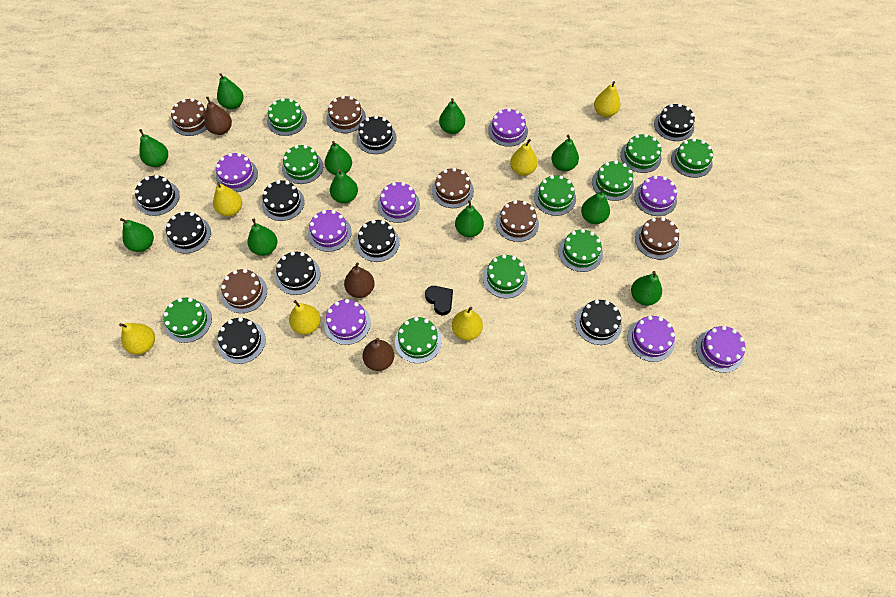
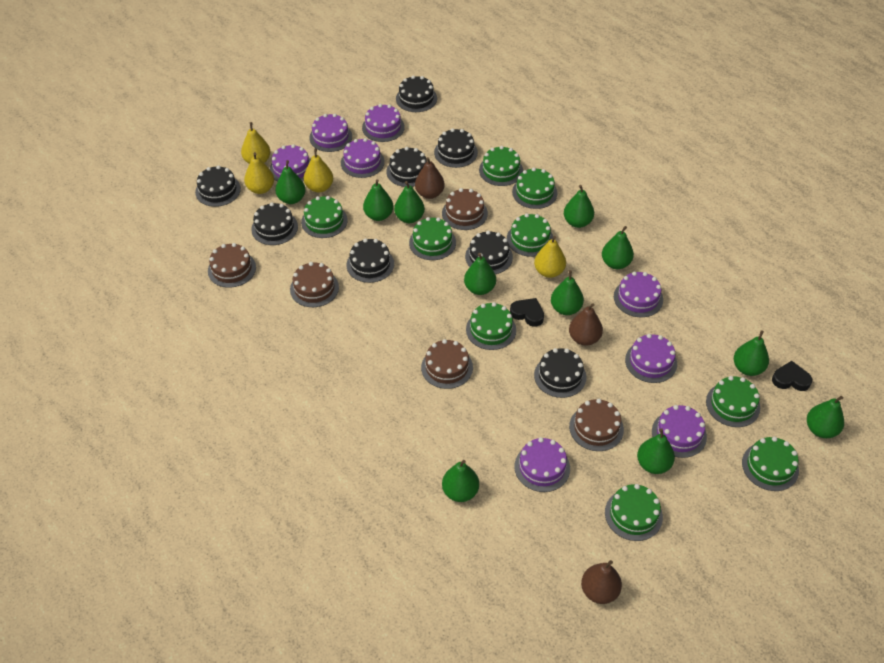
black cake: [135,175,180,216] [166,211,211,254] [218,317,266,364] [262,180,305,221] [275,251,320,295] [356,220,400,262] [357,116,397,154] [575,300,622,345] [654,103,695,141] = 9 -> [195,165,241,207] [251,202,298,245] [347,239,394,283] [386,147,427,187] [396,75,437,112] [434,128,478,168] [465,231,513,274] [534,348,586,398] = 8
black heart: [425,286,453,315] = 1 -> [510,298,544,327] [772,361,812,391] = 2
brown cake: [171,98,206,136] [221,269,267,313] [326,95,366,133] [432,168,474,208] [496,200,539,242] [635,217,679,259] = 6 -> [208,243,256,288] [290,262,339,307] [421,339,473,389] [442,188,488,230] [569,399,624,451] = 5
green cake: [163,298,212,343] [267,98,307,136] [282,145,323,184] [395,317,442,363] [483,254,528,298] [534,175,576,216] [559,229,603,272] [592,160,634,201] [620,134,662,173] [671,138,713,178] = 10 -> [301,196,348,238] [409,217,456,260] [466,302,516,350] [479,146,523,186] [507,213,553,257] [512,168,558,209] [605,484,663,541] [706,376,760,427] [742,437,799,491] = 9
yellow pear: [119,323,155,355] [213,182,242,217] [289,300,321,335] [452,307,483,340] [510,139,538,176] [594,81,621,117] = 6 -> [241,122,270,164] [244,152,274,194] [304,148,333,192] [534,236,566,278] = 4

